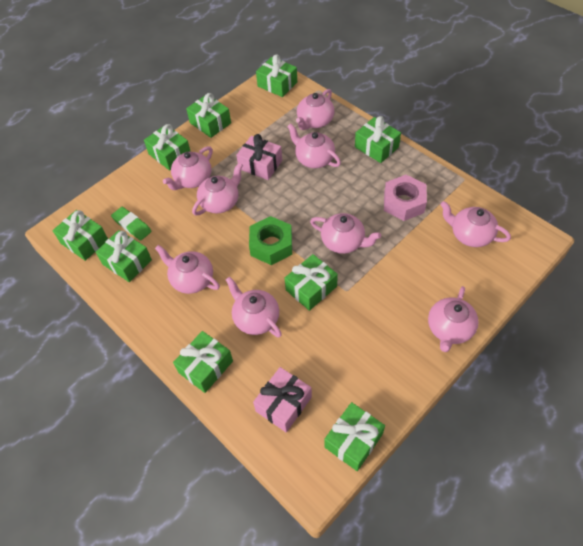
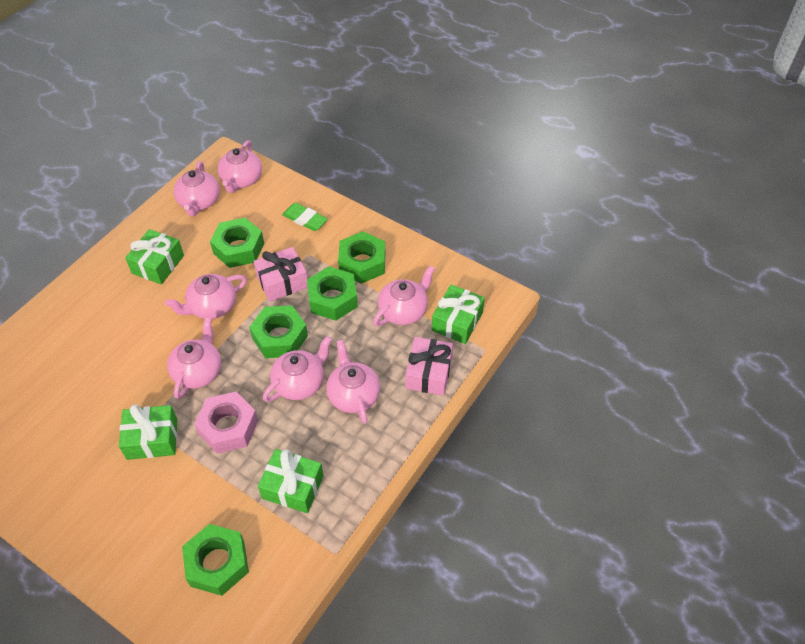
green gift: [52,210,108,261] [96,230,152,282] [144,124,191,170] [173,331,233,393] [186,93,231,138] [256,54,297,97] [285,254,338,311] [324,402,385,471] [355,116,401,163] = 9 -> [119,404,178,460] [125,229,184,285] [258,449,324,513] [432,285,485,344] = 4
green nut: [249,216,292,265] = 1 -> [182,524,249,596] [210,218,264,268] [249,305,308,358] [307,266,358,321] [338,231,385,284] = 5
pink teapot: [155,245,220,294] [163,146,213,190] [192,163,243,215] [226,277,282,338] [287,123,341,168] [296,89,334,130] [310,213,381,254] [428,286,479,352] [440,201,511,247] = 9 -> [165,274,247,319] [167,317,221,399] [174,161,220,216] [217,140,262,193] [263,336,332,402] [326,340,380,424] [373,265,435,326] = 7

